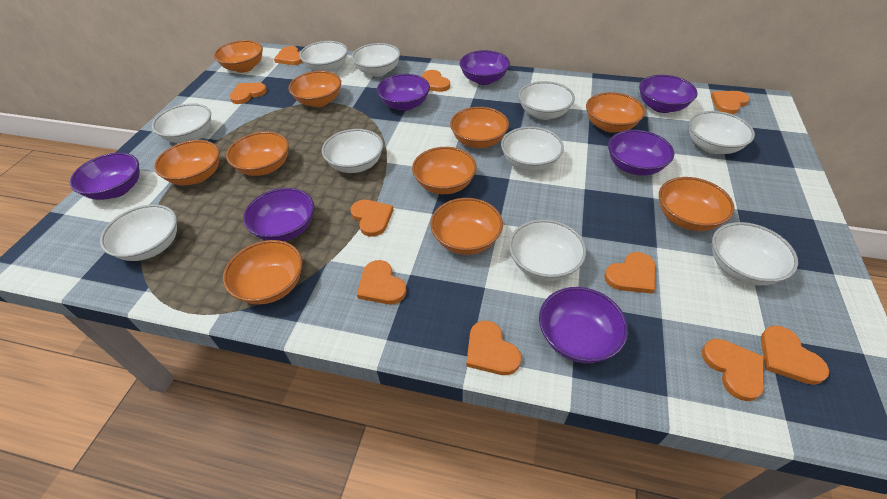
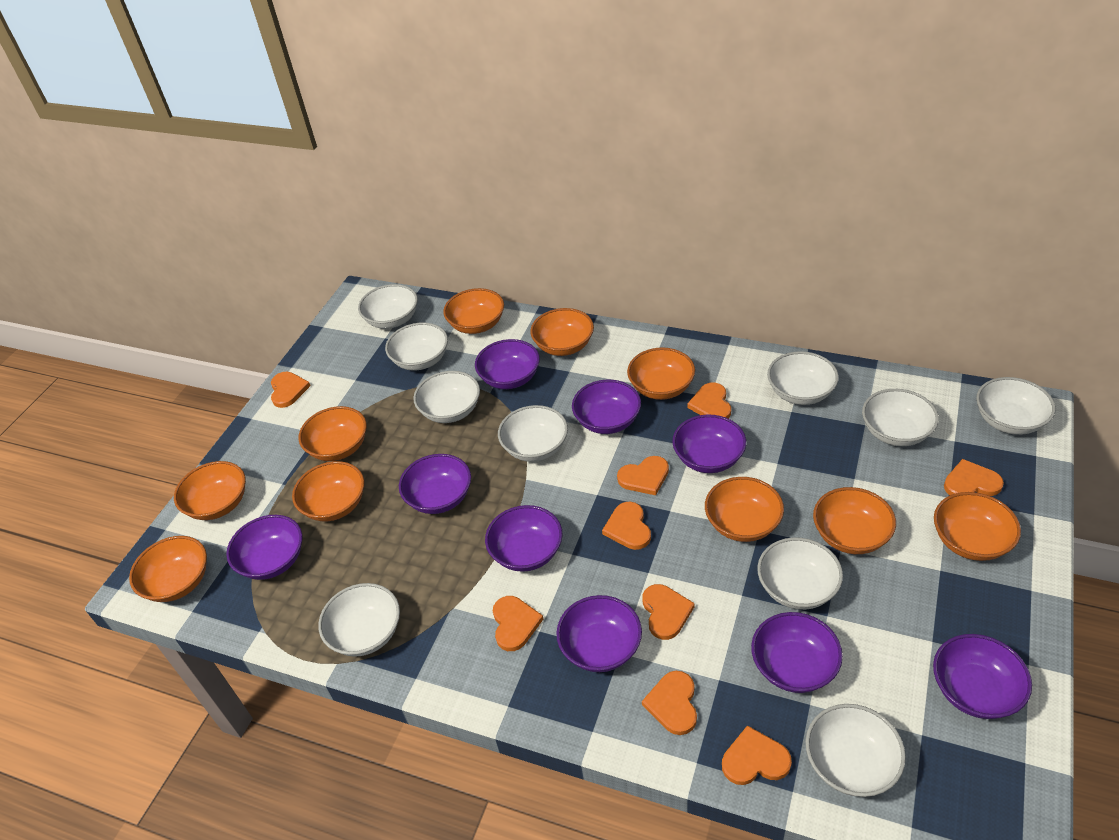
orange heart: [229,83,267,104] [274,46,303,65] [350,200,393,237] [357,260,407,304] [422,70,450,92] [466,321,521,375] [604,252,656,294] [702,339,764,401] [711,91,750,114] [761,325,829,385] = 10 -> [271,372,311,408] [493,596,543,651] [602,502,651,550] [617,456,669,495] [642,671,697,735] [643,584,695,640] [687,383,731,419] [722,725,792,785] [944,459,1004,496] = 9
purple bowl: [70,153,140,200] [243,188,314,241] [377,74,430,111] [459,50,510,85] [539,287,628,363] [608,130,674,176] [639,75,698,113] = 7 -> [226,515,302,580] [399,454,471,514] [475,339,540,389] [485,505,563,572] [556,595,642,672] [572,380,641,434] [672,415,746,473] [751,612,843,693] [933,634,1032,719] = 9

